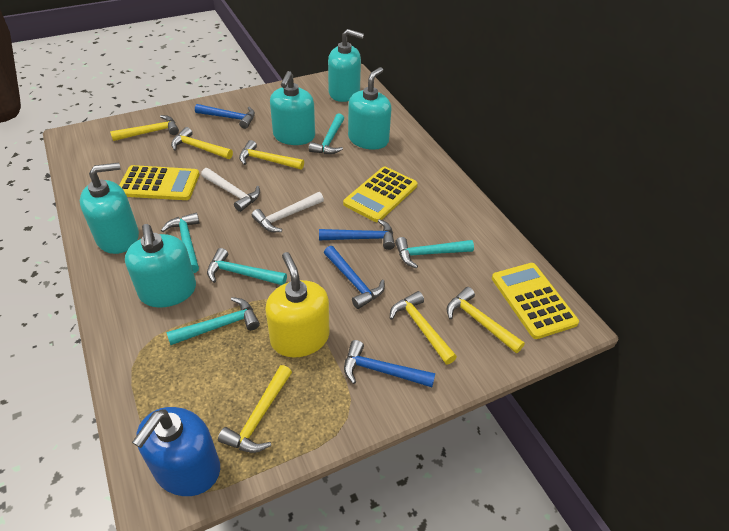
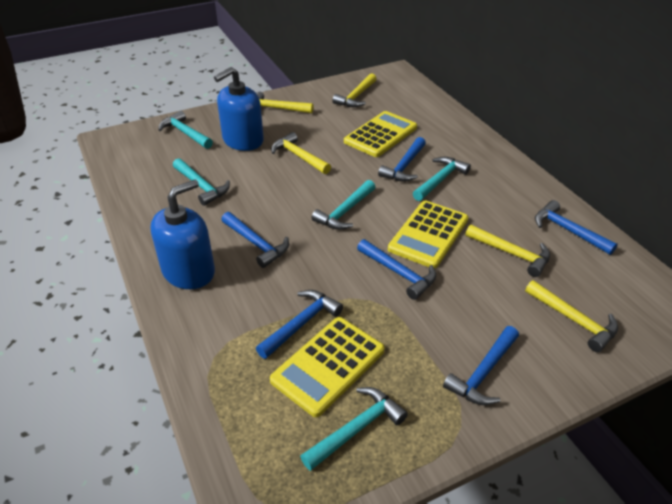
blue hammer: [195,104,255,129] [319,219,395,250] [324,246,385,309] [344,340,435,387] = 4 -> [221,212,289,268] [256,290,343,359] [357,239,436,300] [378,137,426,182] [443,326,519,405] [535,200,617,255] = 6
blue soap dispenser: [132,407,220,496] = 1 -> [151,180,215,289] [214,67,264,151] = 2
turquoise soap dispenser: [80,163,139,254] [125,224,196,307] [270,71,315,145] [328,29,364,102] [348,67,392,150] = 5 -> none = 0
white hammer: [201,168,260,212] [252,192,324,232] = 2 -> none = 0
yellow hammer: [110,115,179,141] [171,127,233,159] [218,365,292,453] [239,140,304,170] [390,291,457,365] [447,287,525,353] = 6 -> [256,91,314,113] [271,132,331,174] [332,73,376,107] [465,224,550,277] [525,280,618,352] = 5
yellow soap dispenser: [265,252,329,358] = 1 -> none = 0

